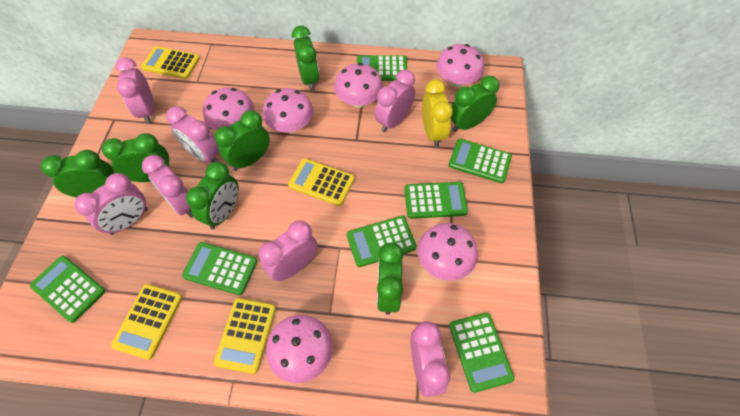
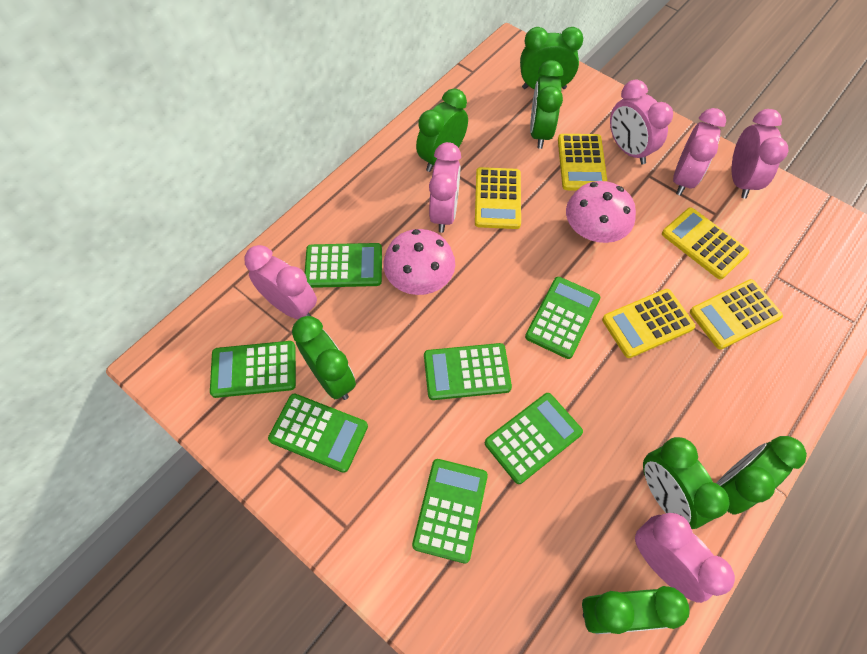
pink clock: [74,173,148,235] [115,57,155,124] [142,155,193,218] [166,106,219,162] [259,220,318,281] [374,70,415,132] [410,321,450,397] = 7 -> [244,245,317,319] [429,142,461,233] [610,80,673,164] [635,513,735,603] [673,108,726,196] [732,109,789,199] = 6
pink mushroom: [203,87,254,130] [263,88,314,133] [266,315,333,383] [334,63,383,108] [417,223,478,281] [436,44,484,87] = 6 -> [383,229,455,295] [566,181,636,243] = 2
yellow calculator: [111,284,182,360] [141,46,200,79] [214,298,276,374] [288,158,355,206] = 4 -> [475,167,521,229] [558,134,608,190] [602,289,695,358] [662,207,749,279] [690,279,783,350] = 5
yellow clock: [422,79,453,147] = 1 -> none = 0

